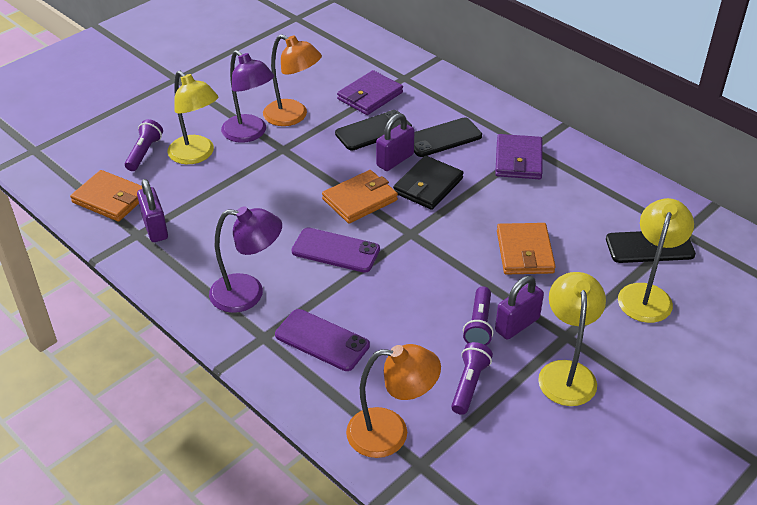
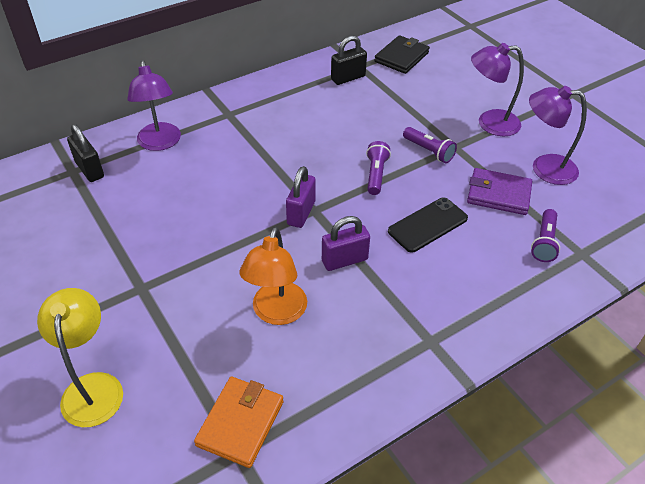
black padlock: none = 0 -> [67,124,104,182] [331,36,367,85] = 2
black phone: [335,110,412,151] [414,117,482,157] [606,231,696,263] = 3 -> [388,198,468,253] = 1
orange lamp: [263,34,322,126] [346,344,441,458] = 2 -> [239,227,307,325] = 1
orange wallet: [70,170,142,222] [322,170,398,224] [497,223,556,275] = 3 -> [194,377,283,468] = 1
purple lamp: [209,206,282,313] [221,50,274,143] = 2 -> [127,60,181,151] [471,43,524,136] [529,86,587,185] = 3
purple padlock: [137,179,168,242] [376,113,415,171] [495,276,544,340] = 3 -> [286,166,316,228] [322,216,370,271] = 2
purple phone: [275,309,370,371] [292,228,380,273] = 2 -> none = 0
purple wallet: [337,70,403,115] [495,134,543,179] = 2 -> [467,168,532,215] = 1
yellow lamp: [167,71,218,164] [538,272,606,406] [618,198,694,323] = 3 -> [37,288,123,427] = 1

